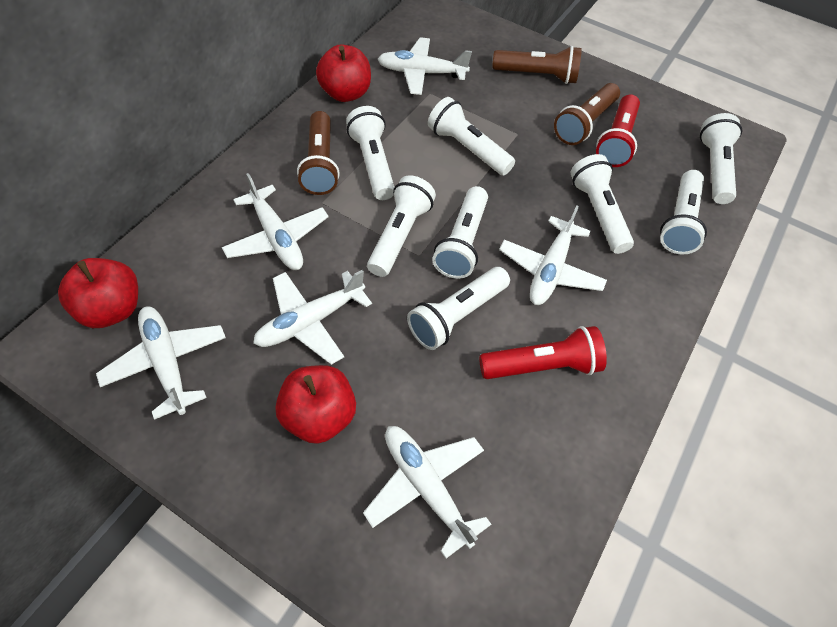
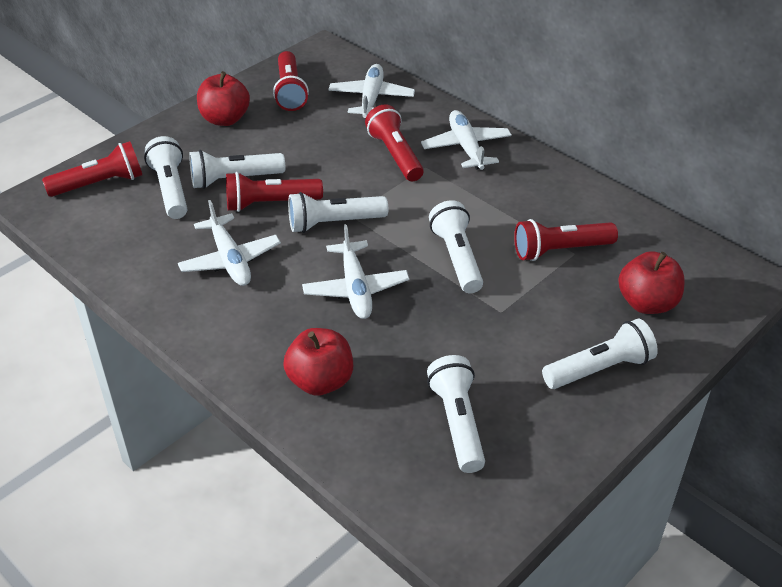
brown flashlight: [297,111,340,195] [492,46,582,84] [554,83,620,145] = 3 -> none = 0
red flashlight: [479,326,607,379] [596,94,640,167] = 2 -> [42,141,142,197] [226,172,323,212] [273,51,309,111] [365,104,424,181] [514,219,618,261] = 5
white flashlight: [346,106,394,200] [367,175,436,277] [407,267,510,350] [428,97,515,176] [433,186,488,279] [571,154,634,254] [660,170,707,255] [700,113,742,204] = 8 -> [144,136,187,219] [189,150,285,189] [288,192,388,233] [427,355,485,473] [429,200,483,293] [542,319,658,389] = 6
white plane: [96,306,226,420] [222,173,328,270] [253,270,372,365] [363,426,491,559] [378,37,472,95] [499,206,607,305] = 6 -> [178,200,281,286] [302,224,409,319] [328,64,415,118] [421,110,512,170] = 4

